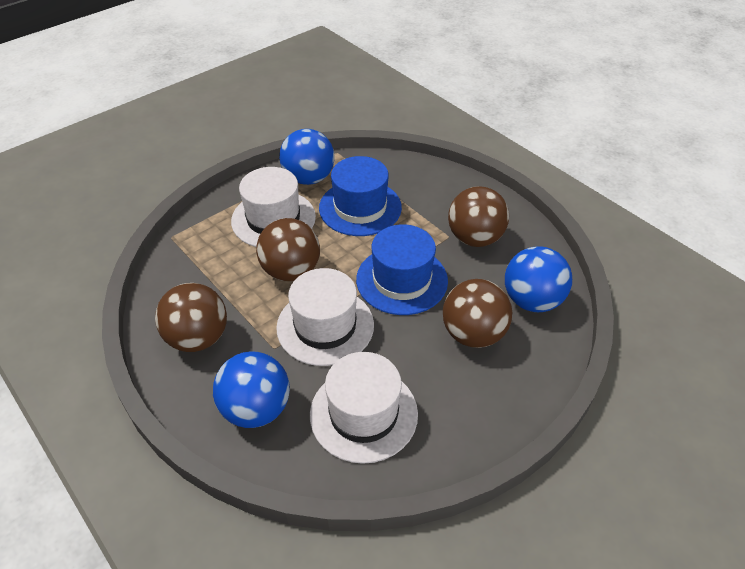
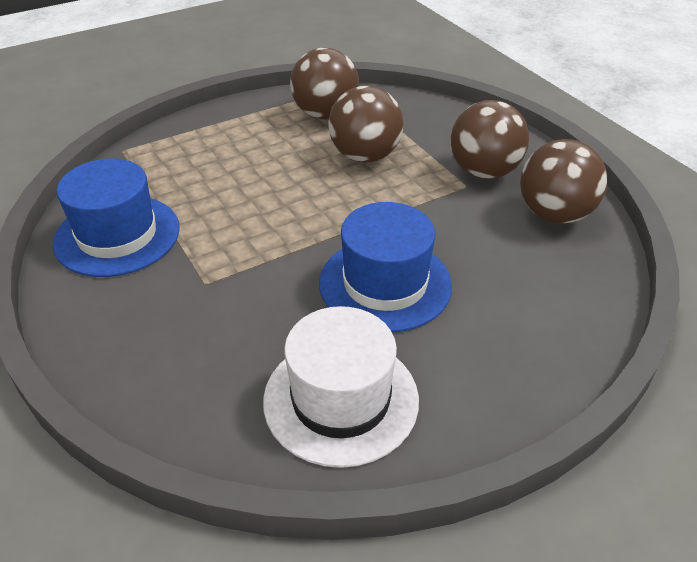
blue ball: [213,351,290,428] [279,129,335,185] [505,246,572,312] = 3 -> none = 0
white hat: [231,167,316,247] [276,268,374,366] [310,352,418,464] = 3 -> [263,306,419,468] = 1

